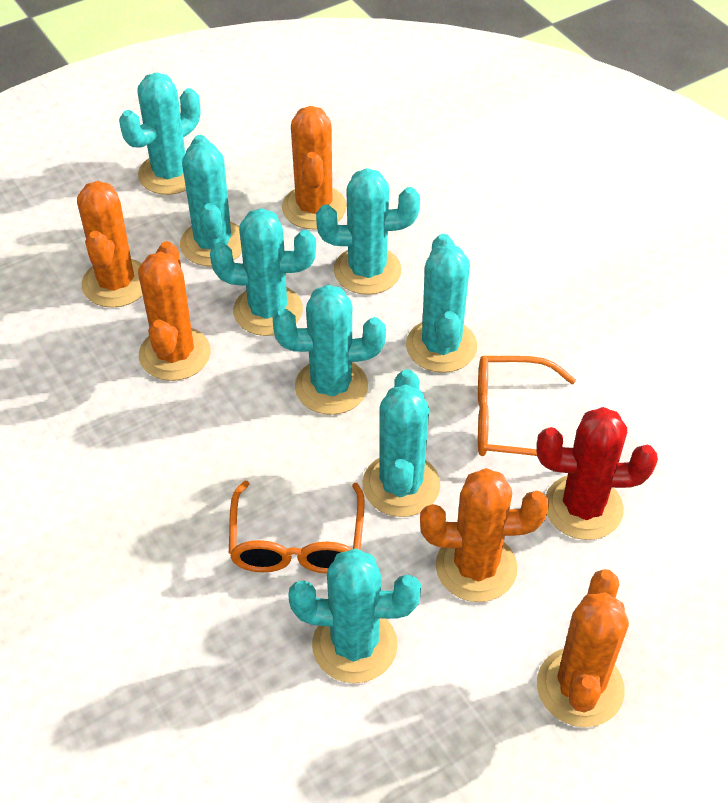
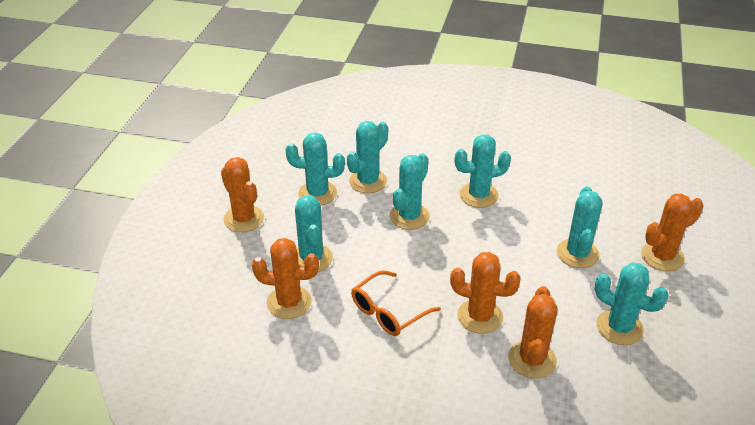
orange glasses: [229,481,365,574] [478,356,576,456] = 2 -> [351,270,441,336] = 1
red cactus: [537,407,658,540] = 1 -> none = 0
turquoise cactus: [119,72,201,195] [180,135,242,267] [210,208,316,336] [273,285,386,415] [288,548,421,683] [316,168,420,295] [362,369,440,517] [406,234,477,373] = 8 -> [286,132,345,205] [295,195,333,272] [347,121,388,193] [390,153,430,230] [454,134,511,208] [557,186,603,268] [595,262,669,345] = 7

